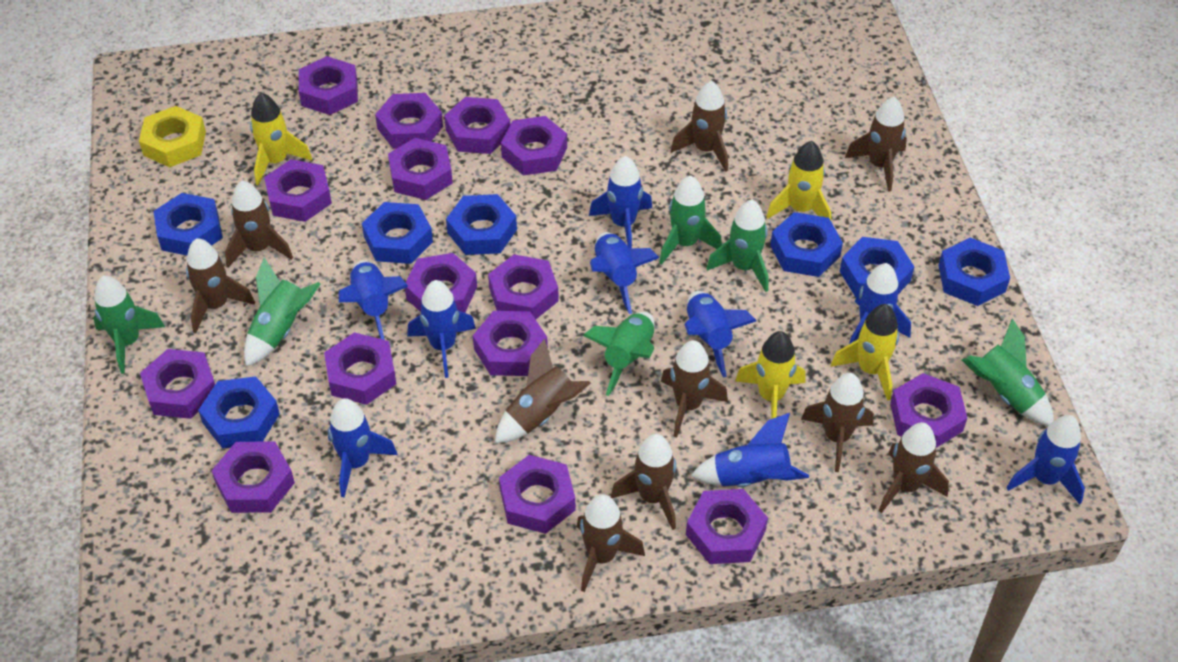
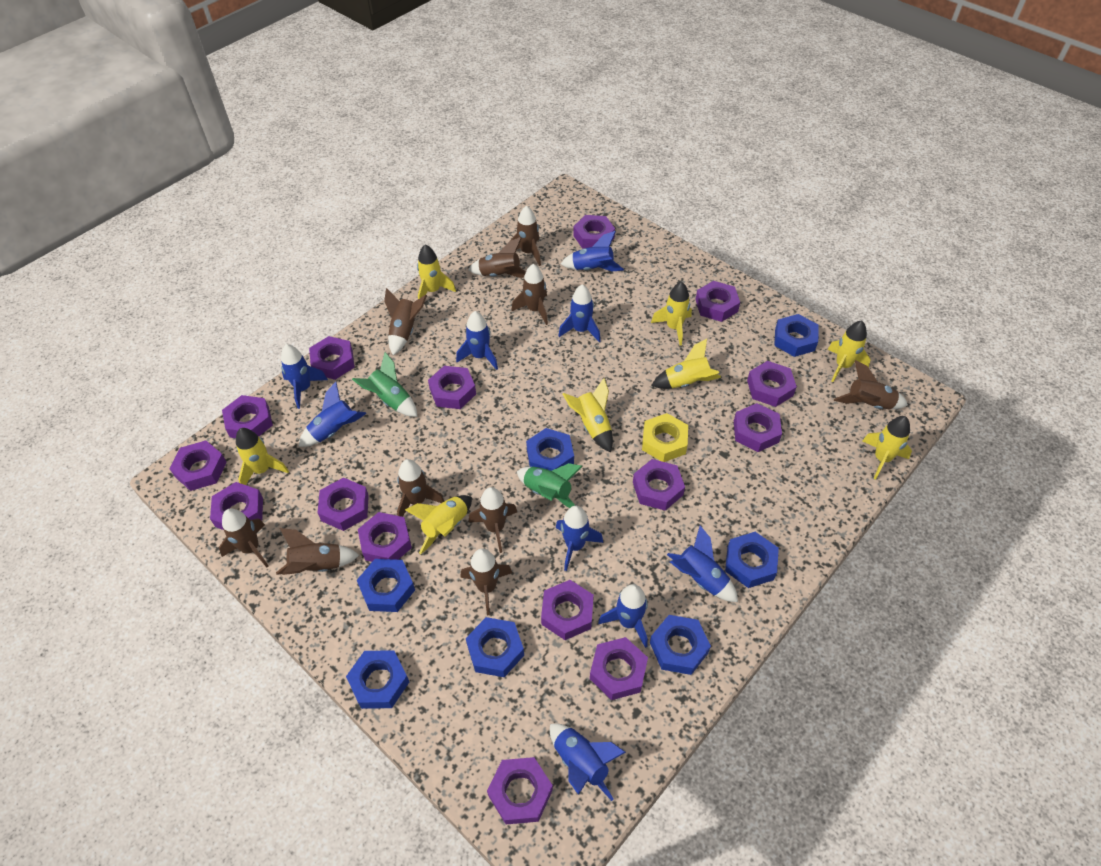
green rocket: [93,276,165,374] [244,258,320,367] [583,312,654,396] [659,175,722,265] [706,200,768,292] [962,318,1054,426] = 6 -> [352,352,418,417] [517,463,582,508] = 2
yellow rocket: [250,92,312,186] [735,331,806,419] [766,141,831,220] [831,304,899,401] = 4 -> [236,428,289,485] [405,495,472,554] [417,244,456,299] [563,378,613,452] [651,282,692,346] [651,339,721,389] [828,321,870,382] [862,416,912,480] = 8

